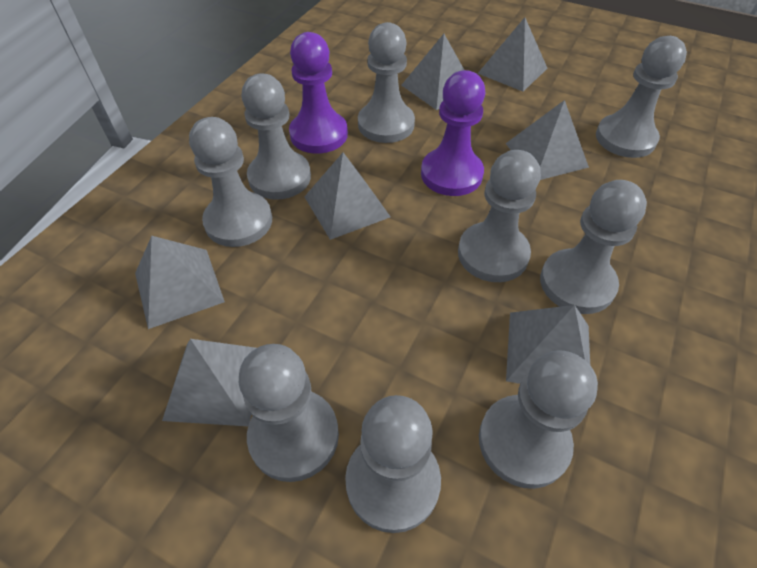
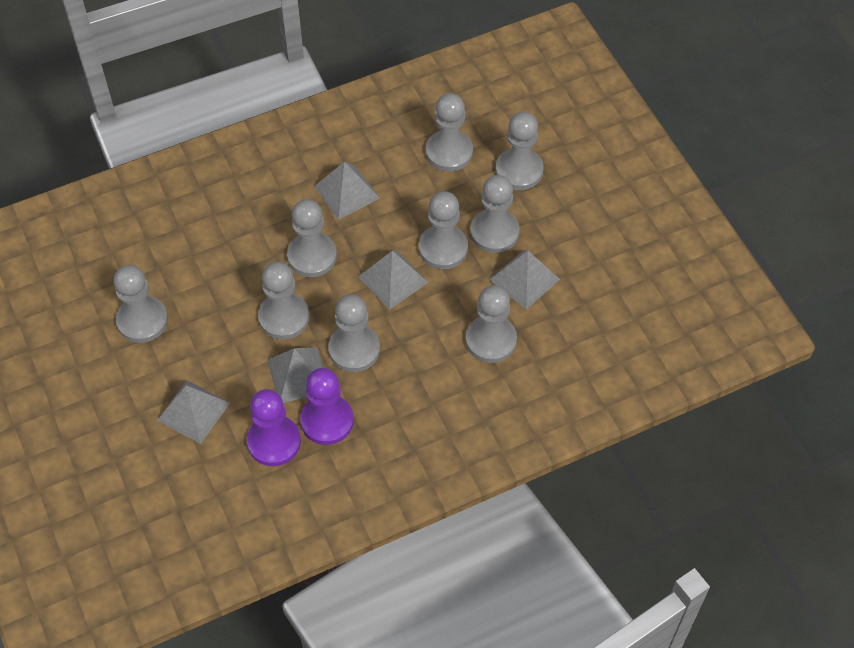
grey pyramid: [135,236,225,329] [162,339,256,426] [304,153,390,240] [401,34,464,110] [478,17,547,92] [506,100,589,180] [506,305,590,384] = 7 -> [157,380,230,444] [267,347,323,403] [314,162,380,220] [358,250,428,310] [490,250,560,310] = 5

